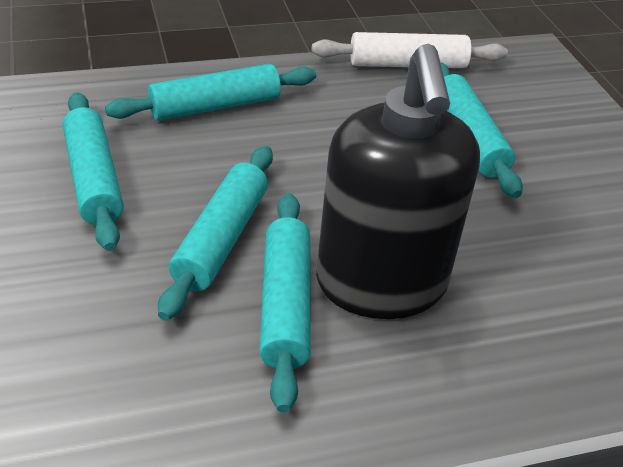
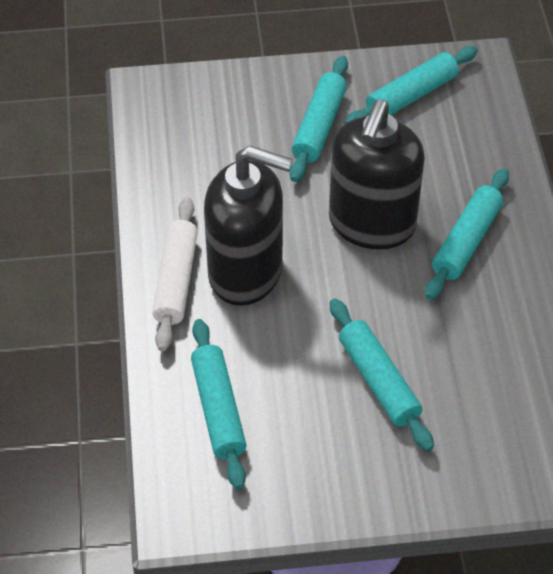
black soap dispenser: [316,44,480,319] = 1 -> [204,145,293,306] [329,100,425,250] = 2

